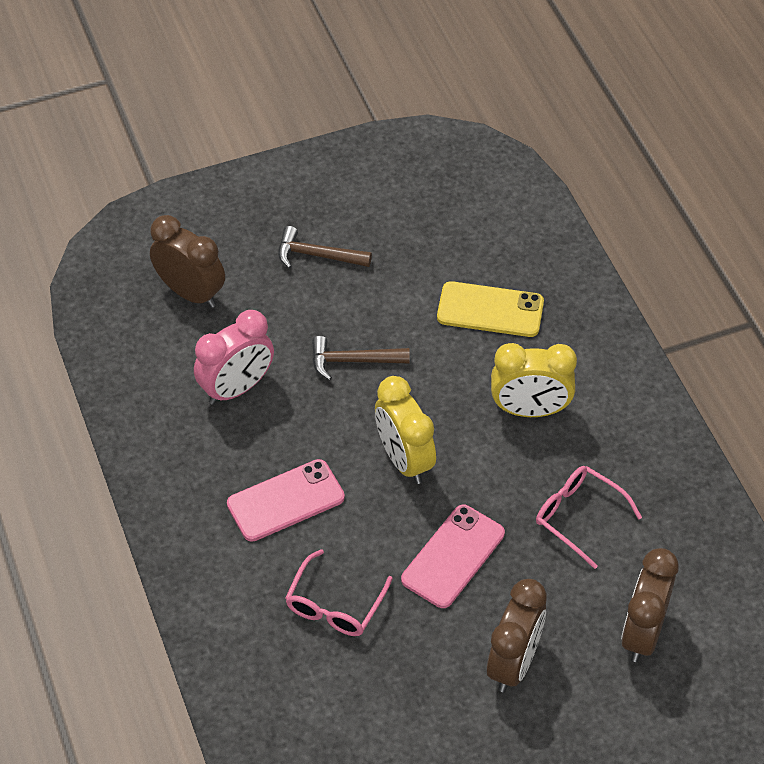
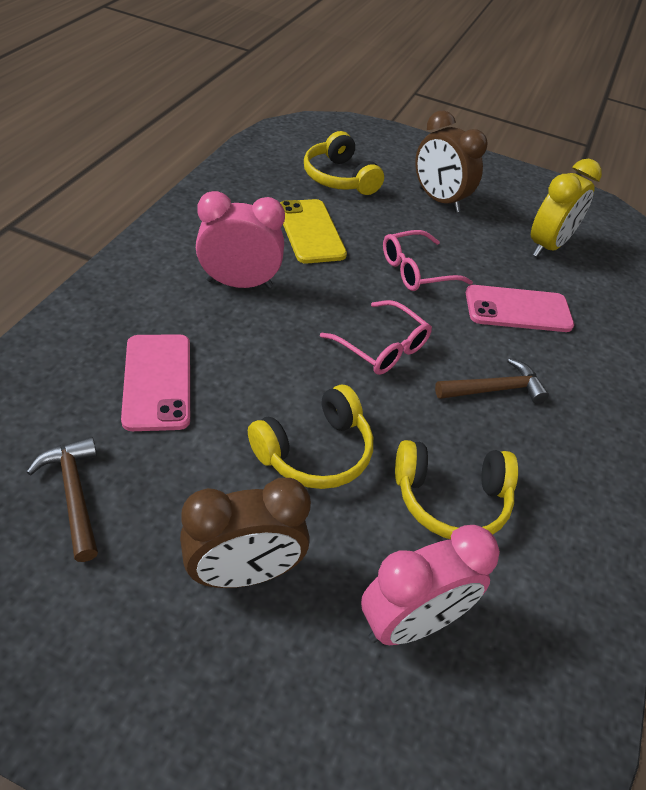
brown clock: [150,215,225,308] [487,579,547,692] [621,548,679,662] = 3 -> [180,478,311,588] [415,111,487,213] = 2
pink clock: [194,310,274,405] = 1 -> [196,191,285,288] [361,525,500,645] = 2
yellow clock: [375,376,436,484] [491,343,577,417] = 2 -> [531,159,602,257] = 1
yellow headphones: none = 0 -> [248,385,373,489] [304,131,384,195] [395,440,518,539] = 3

